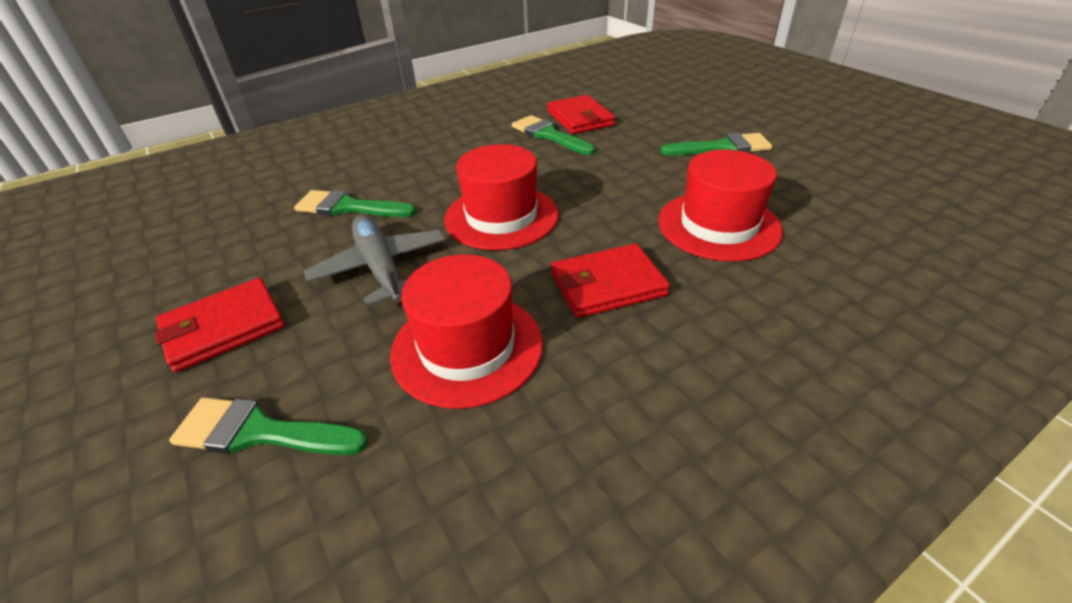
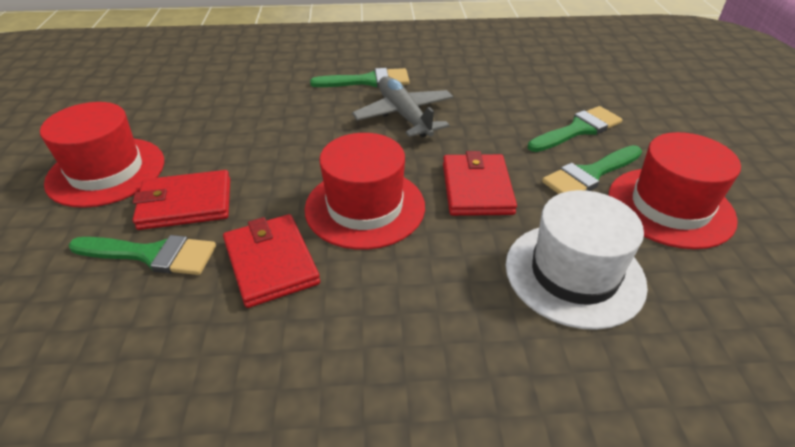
white hat: none = 0 -> [506,190,648,330] = 1

